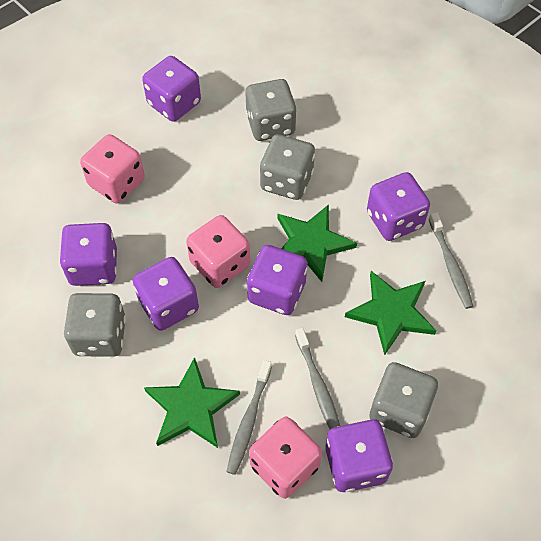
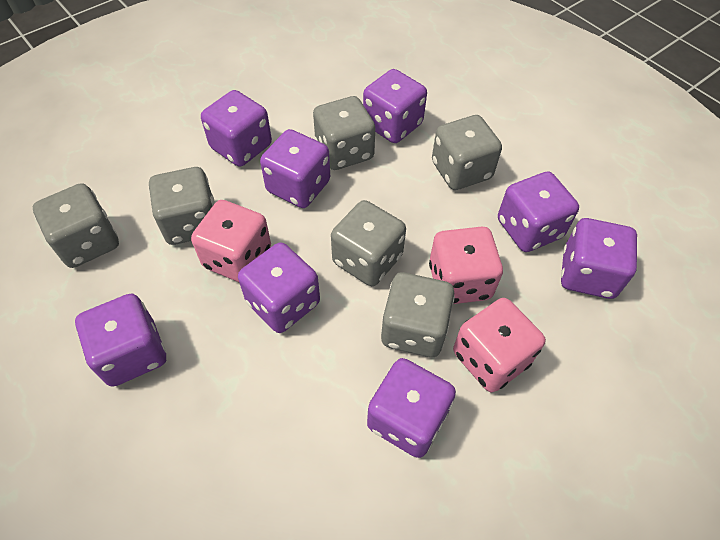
green star: [144,357,240,448] [277,204,357,282] [345,271,437,355] = 3 -> none = 0
grey dice: [64,293,126,357] [246,79,297,141] [260,134,315,200] [369,362,438,438] = 4 -> [33,183,119,268] [149,167,215,245] [313,96,375,170] [331,200,406,286] [381,272,455,357] [432,115,502,190] = 6
grey toothbrush: [226,360,272,475] [295,328,340,429] [429,212,473,309] = 3 -> none = 0
purple dice: [60,223,117,286] [133,257,199,331] [142,56,201,122] [247,245,307,315] [325,419,393,492] [367,172,430,241] = 6 -> [75,294,166,387] [201,90,272,167] [238,242,320,333] [260,129,330,208] [363,69,427,143] [367,358,456,458] [498,171,579,252] [561,218,637,299] = 8

